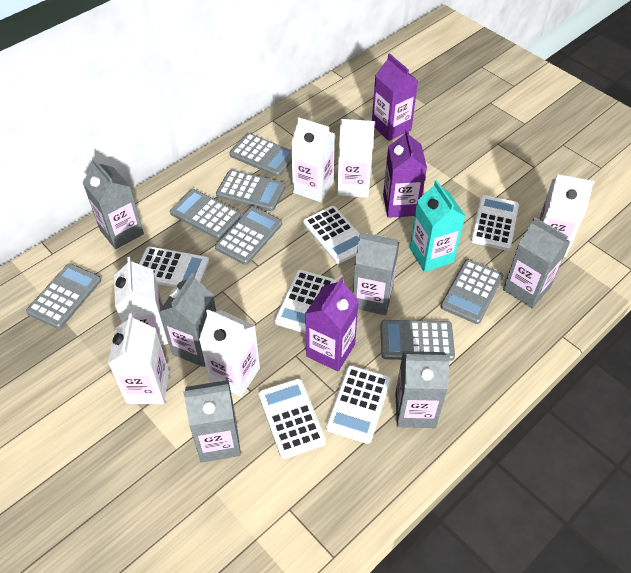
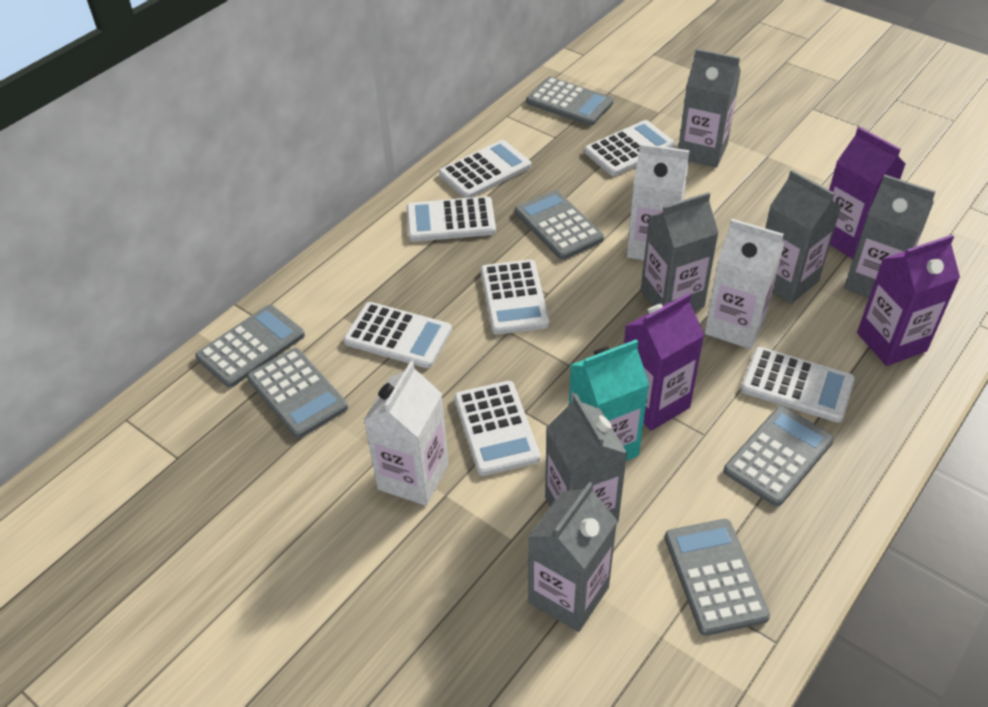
grey calculator: [26,263,101,329] [170,189,241,239] [215,207,282,265] [216,170,286,211] [229,133,292,177] [380,320,455,361] [440,259,504,324] = 7 -> [195,305,305,388] [247,348,348,438] [515,190,604,260] [526,77,613,126] [664,519,770,636] [724,406,834,507] = 6
white calculator: [139,247,210,287] [258,378,326,459] [275,270,336,334] [303,206,360,264] [326,365,391,444] [471,195,519,251] = 6 -> [344,302,452,368] [407,196,496,242] [439,140,531,198] [454,381,540,476] [481,260,550,335] [584,120,676,176] [741,347,855,423] = 7
white carton: [108,313,169,404] [114,257,168,345] [199,309,260,397] [291,117,335,202] [337,119,375,198] [538,174,594,257] = 6 -> [363,361,448,506] [627,143,689,260] [705,219,784,349] = 3

